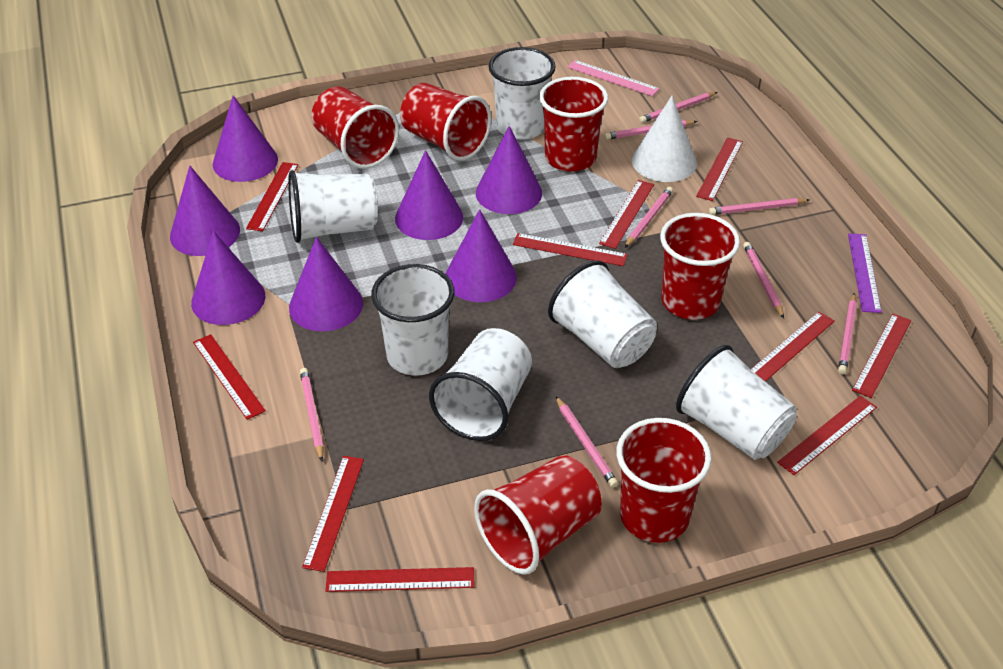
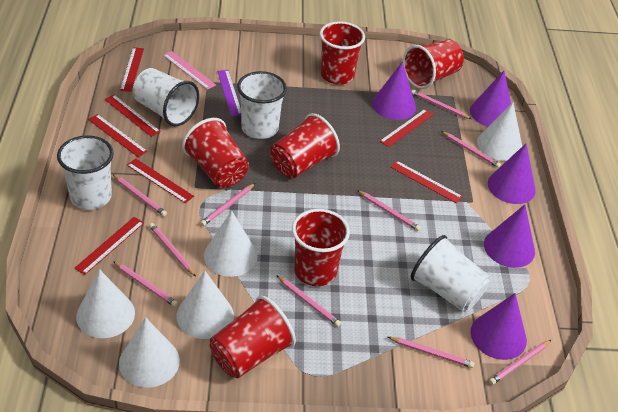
pink pencil: [300,368,324,461] [556,396,618,488] [605,120,697,140] [625,187,673,248] [639,92,717,123] [709,198,809,215] [743,242,784,319] [838,293,857,374] = 8 -> [113,174,167,216] [113,261,178,307] [149,223,196,276] [200,183,255,226] [276,275,341,327] [357,190,421,231] [388,337,474,368] [411,90,471,119] [441,131,501,168] [489,340,551,385] = 10
purple cone: [170,166,240,256] [191,231,265,325] [213,95,278,182] [289,237,363,331] [395,150,463,240] [446,209,517,302] [476,126,542,214] = 7 -> [372,62,416,120] [470,71,511,127] [471,293,527,360] [484,204,535,268] [488,144,536,204] = 5
red ruler: [193,334,266,420] [246,162,299,231] [302,456,364,572] [326,567,474,592] [513,233,628,266] [599,180,654,249] [696,137,743,201] [750,312,835,382] [777,396,877,475] [852,314,911,398] = 10 -> [74,217,144,275] [88,114,148,157] [104,95,161,137] [120,47,144,92] [127,159,194,203] [379,109,434,147] [390,161,463,203] = 7
white cone: [632,96,697,182] = 1 -> [76,269,135,338] [119,317,180,388] [176,271,234,339] [204,211,257,277] [477,102,522,161] = 5
white cup: [288,170,378,243] [371,264,455,376] [429,328,532,441] [489,47,556,139] [548,260,657,368] [676,345,797,460] = 6 -> [57,135,114,210] [133,68,199,126] [237,71,287,139] [410,235,490,312] = 4

